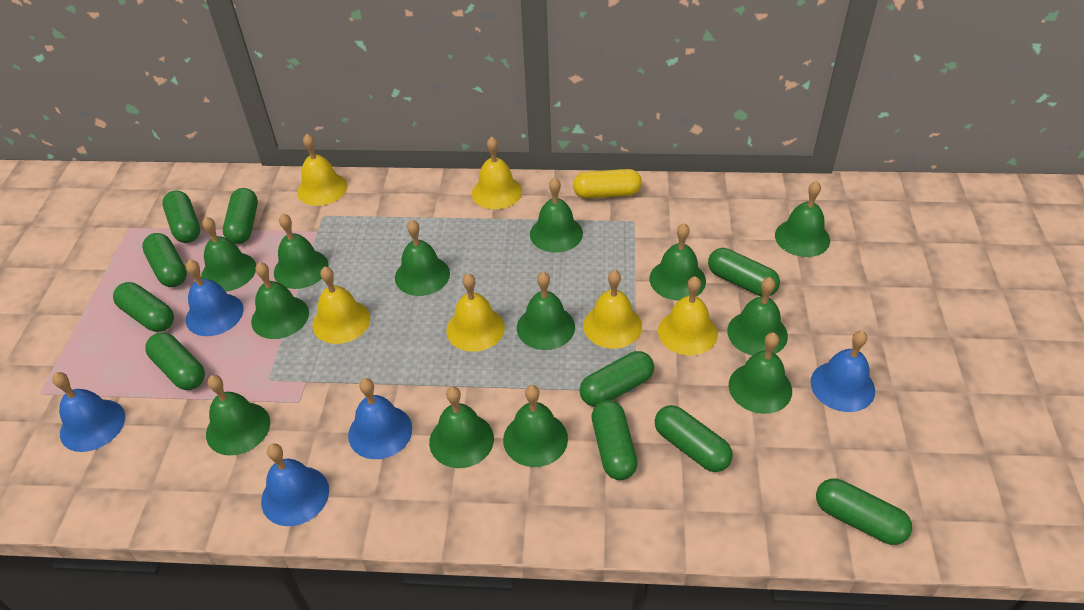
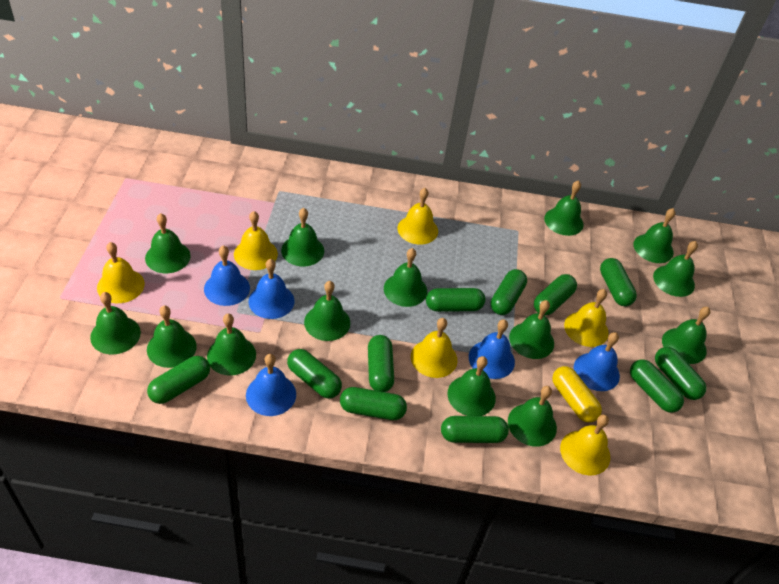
green bell: [201,217,256,292] [206,375,270,456] [251,262,309,339] [274,214,329,289] [395,220,450,296] [429,387,494,468] [503,385,568,467] [517,272,575,350] [530,178,583,253] [650,223,706,300] [727,277,788,356] [729,332,792,414] [775,181,830,257] = 13 -> [90,292,141,354] [145,213,191,273] [147,305,197,368] [207,314,256,375] [281,208,324,266] [304,281,350,341] [384,248,427,307] [448,356,496,416] [508,386,557,447] [509,300,554,359] [544,180,584,236] [634,208,676,263] [653,241,698,297] [662,307,710,364] = 14
green capsule: [113,282,174,332] [142,233,187,287] [145,332,205,390] [162,190,200,243] [223,188,258,244] [580,351,654,407] [591,400,638,480] [655,405,733,472] [708,248,780,296] [816,479,912,545] = 10 -> [147,356,210,404] [287,349,342,398] [340,387,407,420] [368,335,394,392] [426,288,485,312] [441,416,509,443] [491,269,527,315] [534,274,577,315] [600,258,637,306] [630,359,684,413] [655,347,706,400] = 11

